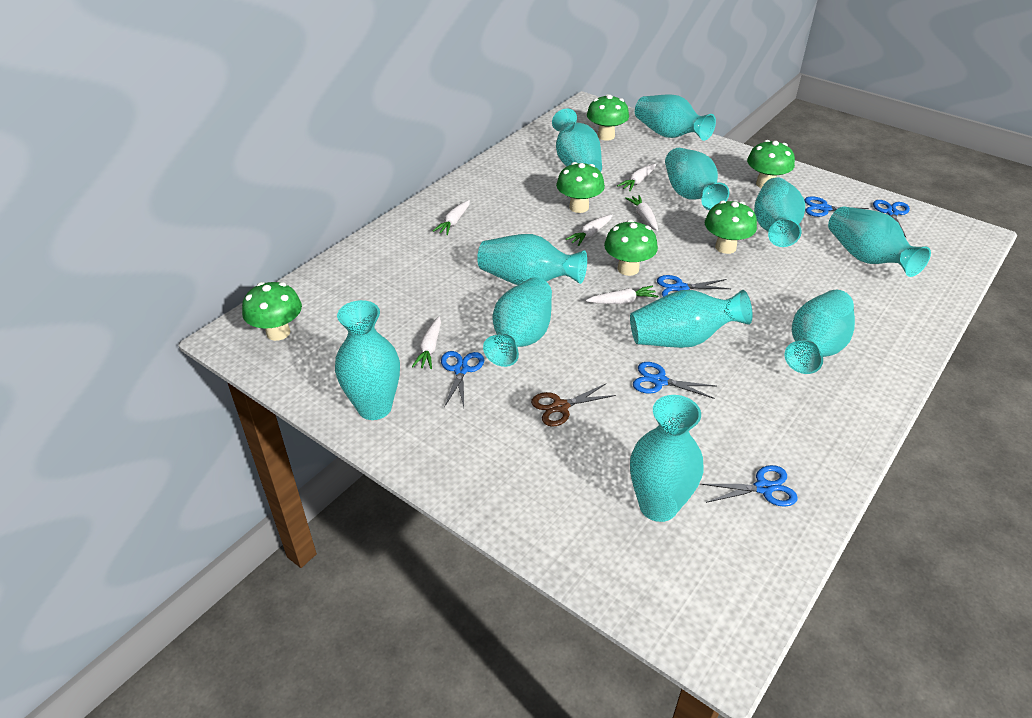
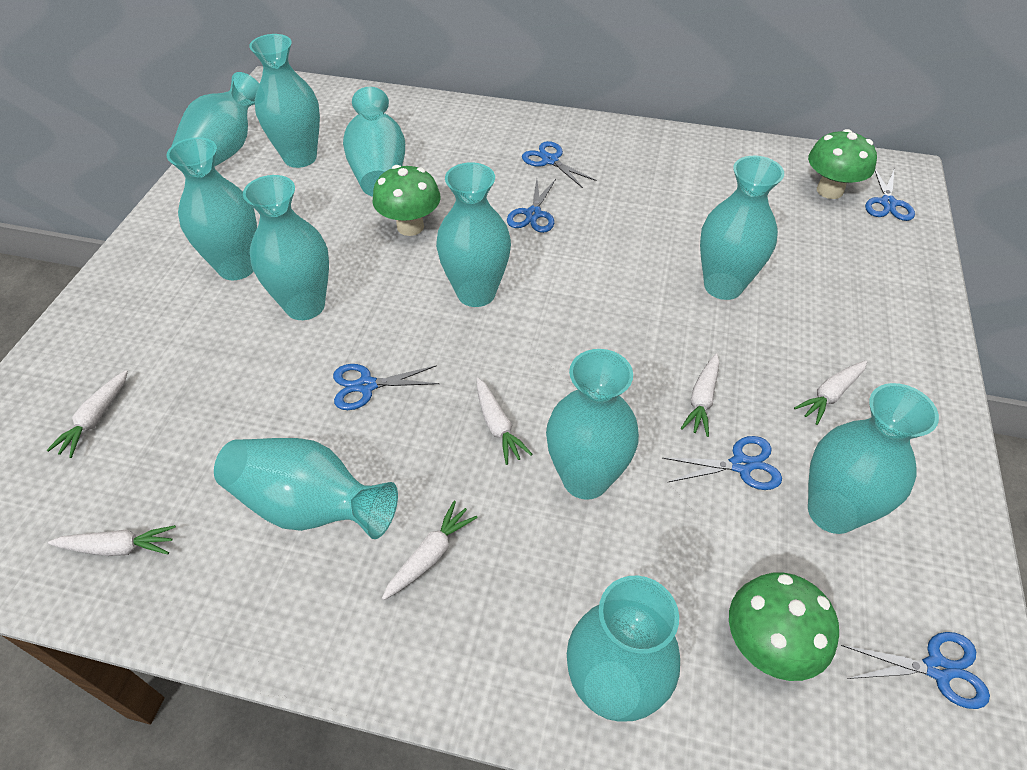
brown scissors: [531,383,616,427] = 1 -> none = 0
green mushroom: [242,282,302,341] [556,162,605,213] [587,94,629,141] [604,220,658,276] [705,201,757,254] [747,140,795,188] = 6 -> [373,165,441,236] [729,572,839,681] [808,129,877,199] = 3

